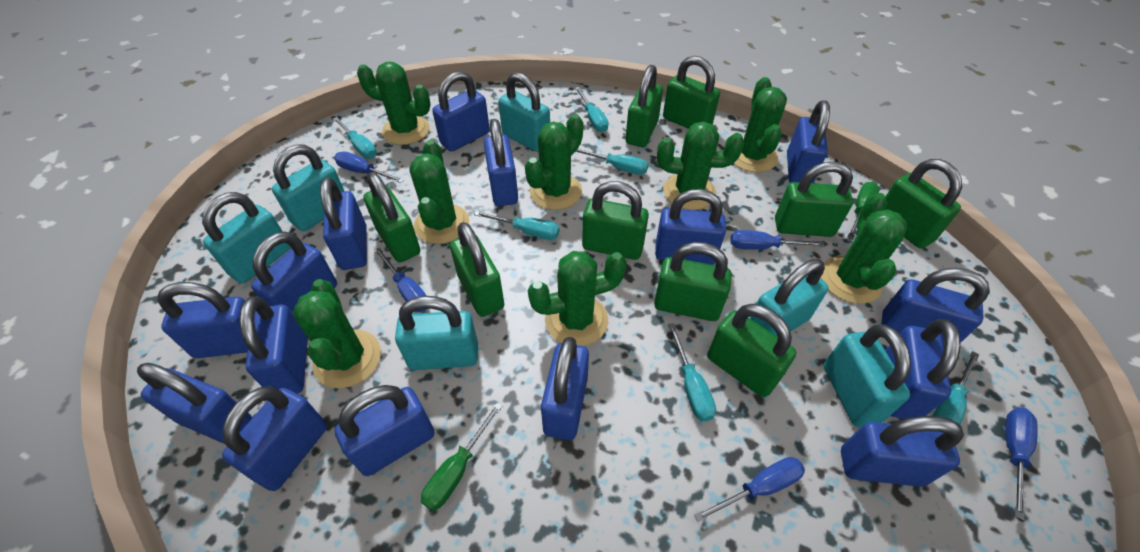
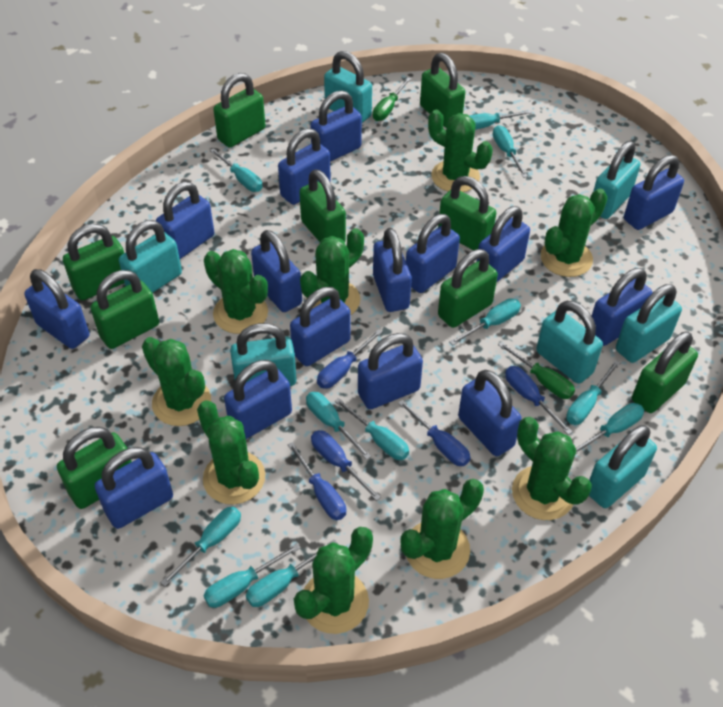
green cactus: [293,279,381,388] [357,62,431,145] [409,140,469,244] [525,114,584,210] [528,251,627,346] [657,121,744,210] [734,77,787,172] [821,193,907,304] = 8 -> [142,337,211,426] [197,401,265,504] [204,249,268,334] [294,527,373,634] [300,228,364,315] [400,479,484,579] [428,110,493,192] [512,417,592,520] [540,189,607,277] = 9
turquoise padlock: [202,192,291,283] [272,144,345,231] [395,296,478,370] [498,72,550,152] [750,259,829,337] [824,324,911,427] = 6 -> [119,220,182,293] [230,323,297,386] [324,51,372,123] [536,301,603,384] [589,425,657,508] [593,141,641,219] [616,284,682,363] = 7
turquoise screwdriver: [333,117,377,159] [474,211,559,240] [575,87,609,132] [576,149,649,175] [668,323,716,421] [932,351,979,424] = 6 -> [161,507,241,587] [204,543,300,608] [210,148,263,192] [246,539,338,607] [306,392,371,460] [335,398,409,460] [449,298,521,345] [469,110,532,130] [493,125,528,178] [566,360,620,425] [576,403,644,454] = 11

